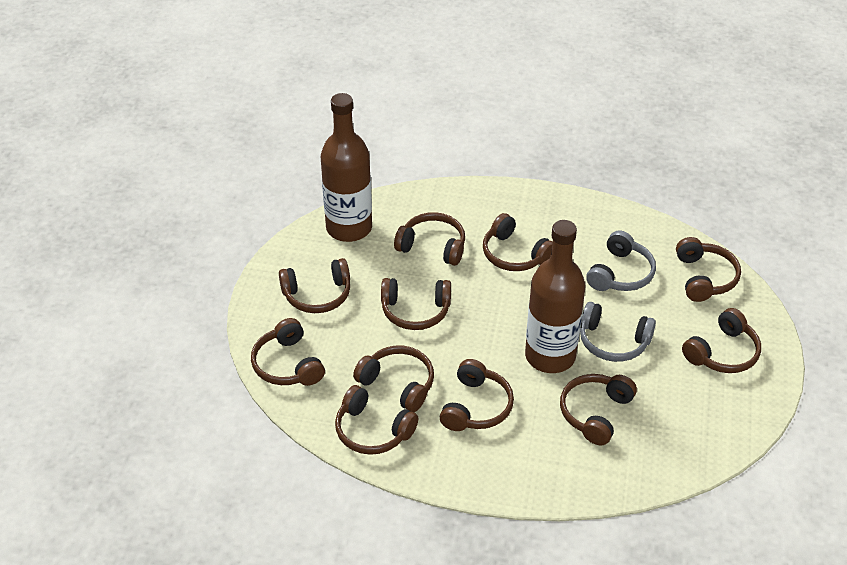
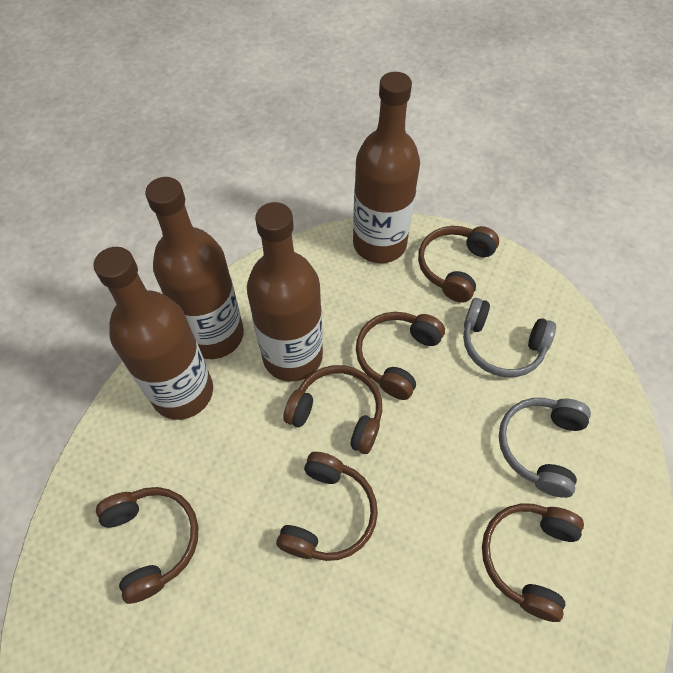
brown bottle: [321,93,372,242] [525,220,585,373] = 2 -> [93,247,213,420] [145,177,244,359] [247,202,323,382] [353,72,420,263] = 4
brown headphones: [251,318,325,386] [279,258,350,313] [335,385,418,455] [353,345,434,412] [381,278,451,330] [394,212,465,266] [440,359,514,431] [483,213,552,271] [560,374,637,446] [676,237,741,302] [682,308,761,373] = 11 -> [96,487,198,604] [276,452,378,561] [283,365,382,454] [356,312,445,400] [418,226,499,303] [482,503,584,622] = 6

